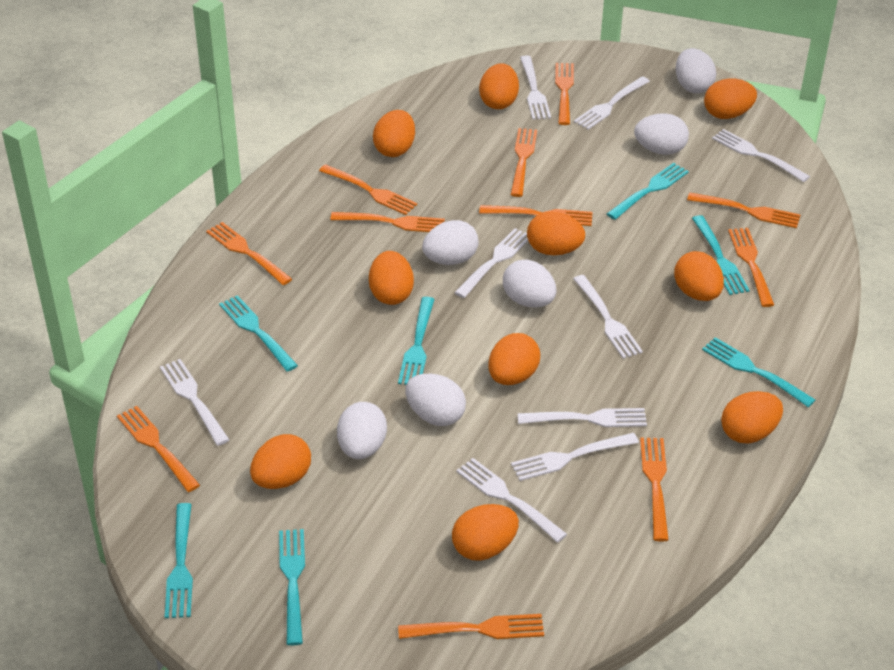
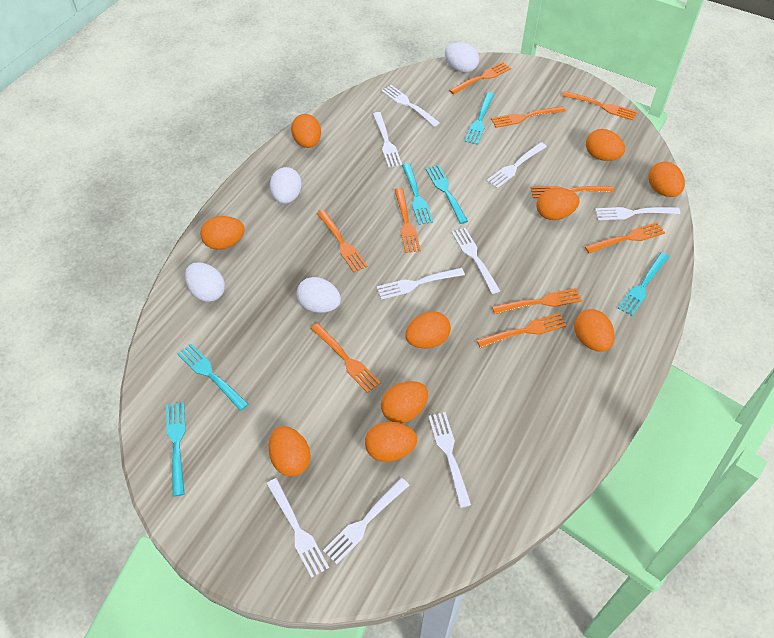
orange fork: [117,406,200,492] [206,222,292,285] [319,164,417,215] [330,212,445,232] [398,614,544,639] [479,205,593,226] [511,128,537,197] [555,63,574,125] [640,438,669,542] [687,193,800,228] [728,228,774,307] = 11 -> [311,323,381,393] [317,210,368,272] [394,188,421,253] [449,62,511,94] [477,313,567,348] [491,106,566,128] [492,288,582,314] [531,186,614,198] [562,91,637,120] [585,222,665,254] = 10
turquoise fork: [165,503,193,618] [219,295,298,372] [279,529,305,645] [398,297,435,385] [607,163,689,220] [692,215,750,295] [702,337,815,407] = 7 -> [166,402,186,497] [178,344,248,411] [402,163,433,225] [426,165,468,224] [464,92,494,145] [618,252,669,316] = 6
white egg: [337,402,387,459] [405,374,466,426] [422,220,478,265] [503,259,557,308] [634,113,689,155] [676,48,716,94] = 6 -> [185,262,225,302] [270,167,302,204] [297,277,341,313] [445,42,479,73] = 4

